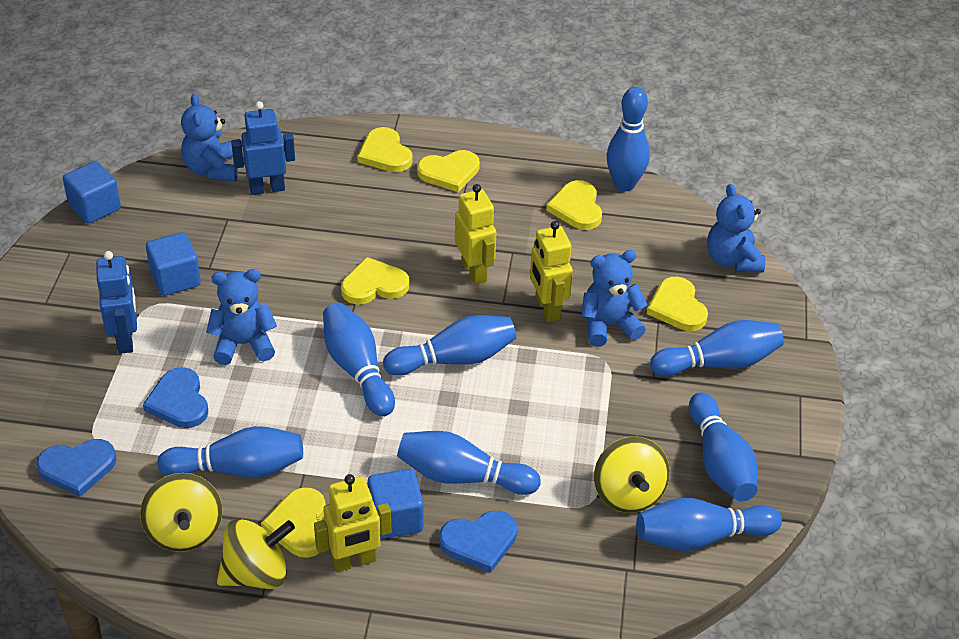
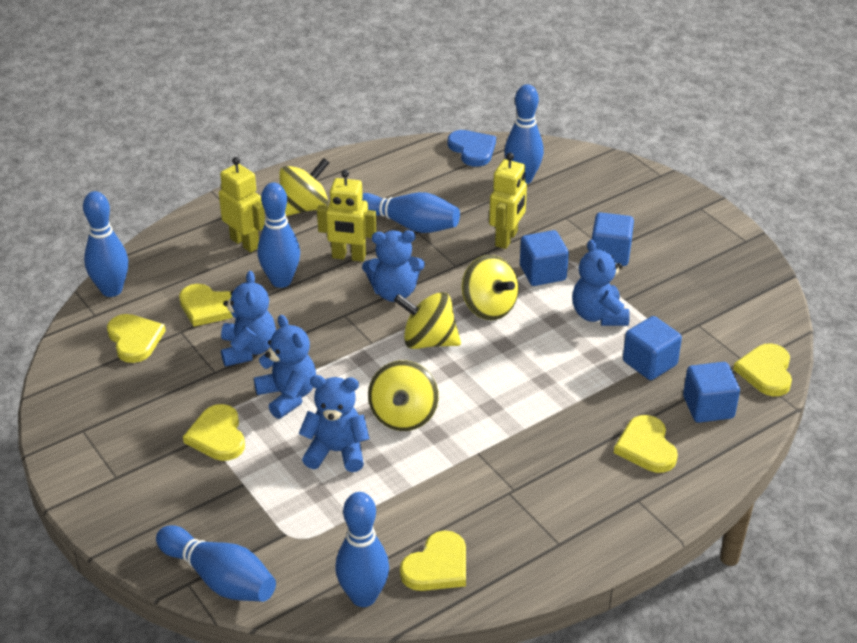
blue bowling pin: [157,426,303,478] [323,302,395,416] [383,315,516,376] [397,431,541,495] [607,87,650,191] [636,498,782,551] [650,320,784,377] [689,392,757,501] = 8 -> [83,191,128,297] [156,525,276,602] [258,183,300,288] [335,492,389,607] [362,192,460,233] [505,84,544,184] = 6
blue cube: [63,161,121,224] [146,232,201,296] [367,469,423,539] = 3 -> [520,230,569,286] [592,212,634,266] [623,316,682,380] [683,362,740,423] = 4
blue heart: [36,439,117,497] [143,367,208,428] [439,511,517,573] = 3 -> [448,130,496,167] = 1
blue robot: [96,251,137,354] [231,101,295,195] = 2 -> none = 0
blue teddy bear: [181,94,238,181] [206,269,277,365] [581,250,648,347] [707,184,765,273] = 4 -> [221,271,276,367] [254,315,316,419] [298,375,370,472] [362,230,425,302] [572,239,630,326] = 5
yellow spinning top: [140,473,222,552] [217,519,295,589] [594,437,670,513] = 3 -> [279,158,330,216] [368,360,439,431] [394,292,461,349] [462,255,519,320] = 4

